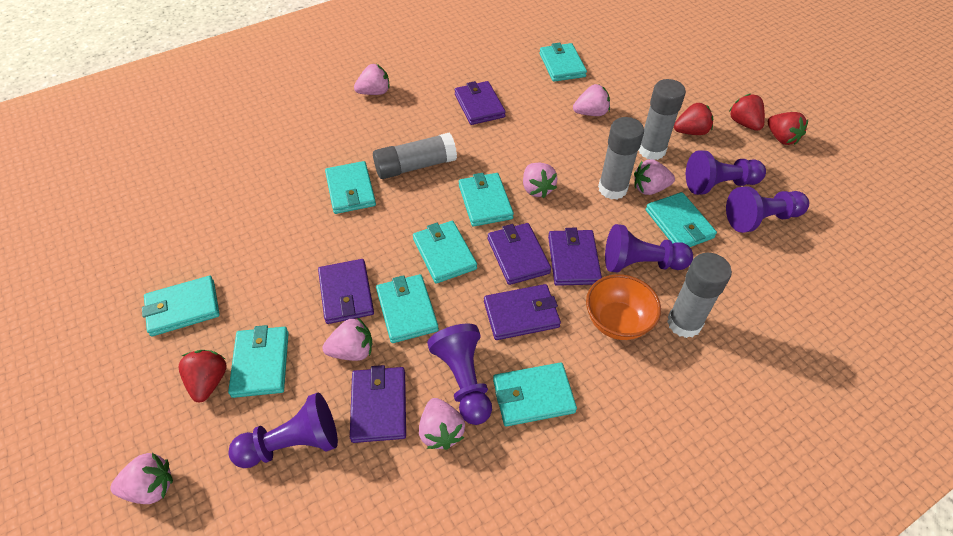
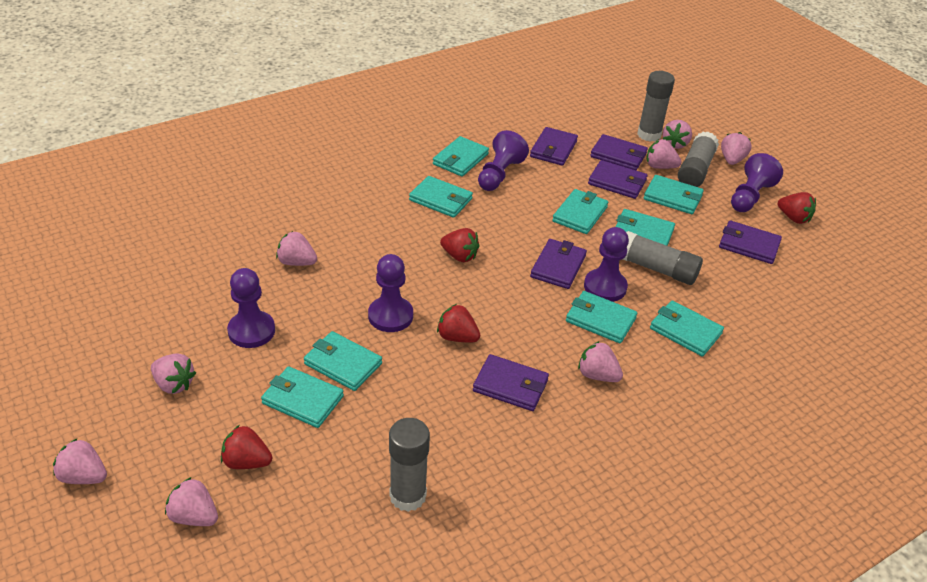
orange bowl: [586,274,661,340] = 1 -> none = 0
pink strawberry: [110,453,173,504] [322,317,372,361] [354,64,390,95] [419,398,465,450] [523,163,558,198] [573,84,610,116] [634,159,675,195] = 7 -> [53,439,107,484] [151,354,196,394] [165,477,218,526] [276,231,317,266] [578,341,623,382] [647,139,682,169] [663,120,692,149] [721,132,752,165] = 8

